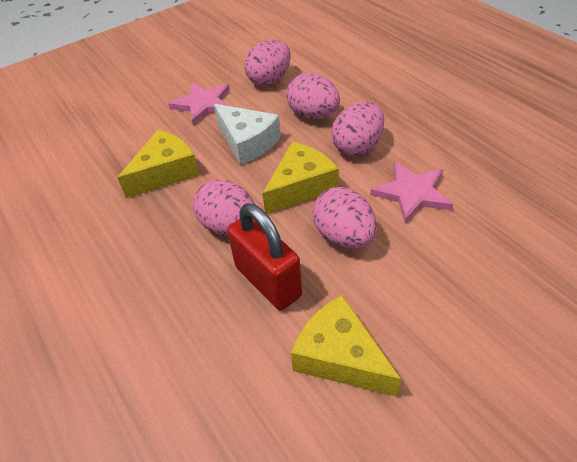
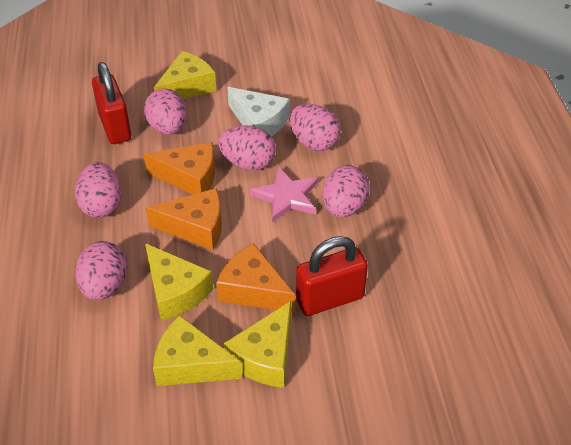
orange cheese: none = 0 -> [143,142,215,195] [146,188,222,250] [216,243,295,313] = 3
pink egg: [193,179,255,235] [244,40,291,86] [286,73,340,119] [312,187,377,248] [331,101,384,156] = 5 -> [75,162,122,218] [75,241,127,300] [144,88,187,135] [218,125,276,170] [289,104,341,151] [322,165,370,218] = 6
pink star: [168,82,230,126] [370,161,454,224] = 2 -> [250,167,318,222] = 1
red padlock: [227,203,302,310] = 1 -> [92,62,131,144] [296,236,368,316] = 2
yellow cheese: [117,130,200,198] [262,142,339,214] [291,295,401,397] = 3 -> [145,243,213,321] [153,315,242,386] [154,51,217,99] [224,301,291,388] = 4

